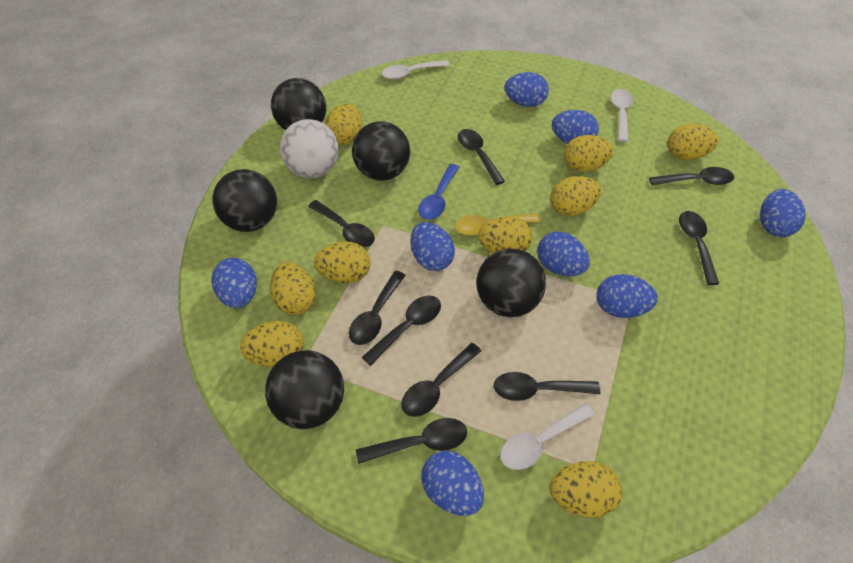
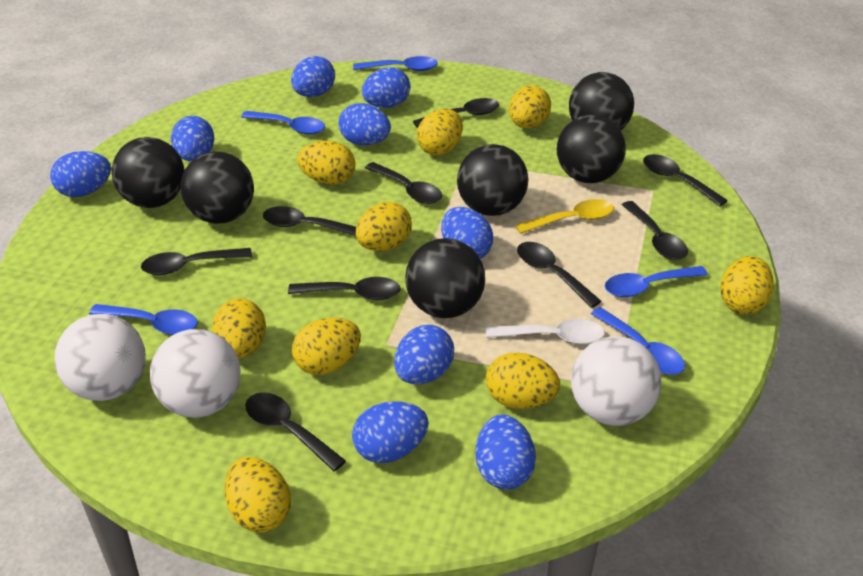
black ball: [213,169,277,232] [265,350,344,429] [271,78,326,130] [352,121,410,181] [476,249,546,317] = 5 -> [112,137,185,208] [180,152,254,224] [405,238,485,318] [457,144,528,216] [557,114,626,183] [569,72,634,130] = 6
blue egg: [212,258,257,308] [410,222,455,271] [421,451,484,516] [505,72,549,107] [537,232,590,276] [552,110,599,144] [597,274,658,318] [760,189,806,237] = 8 -> [50,151,111,197] [171,116,214,161] [291,56,335,97] [338,103,391,145] [352,401,429,463] [362,67,410,108] [394,325,454,384] [441,207,493,259] [475,414,536,490] = 9
blue spoon: [418,164,459,220] = 1 -> [89,304,198,335] [241,111,325,134] [353,56,438,71] [591,307,685,375] [605,266,708,297] = 5
white ball: [280,119,339,178] = 1 -> [54,314,146,401] [150,329,241,418] [571,336,661,426] = 3
white spoon: [382,60,450,80] [500,404,595,470] [611,89,633,142] = 3 -> [486,319,605,344] = 1

